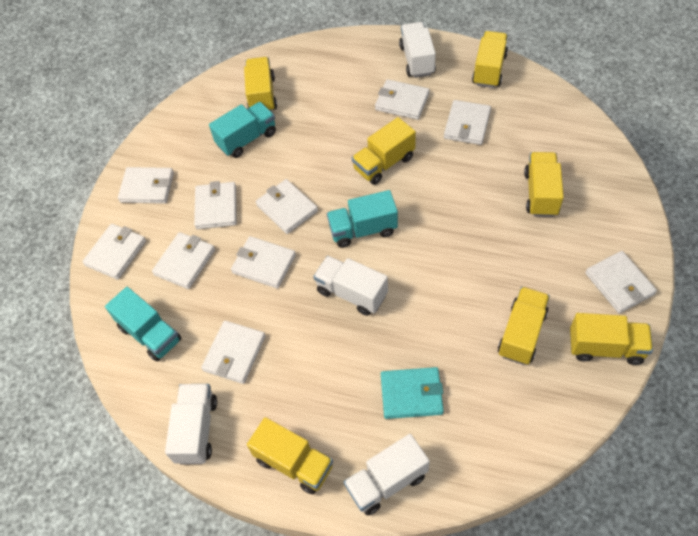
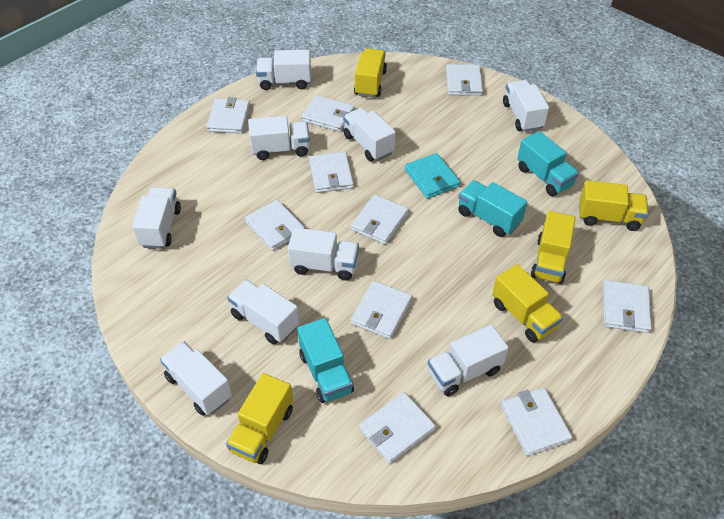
white truck: [165,384,217,464] [313,256,388,316] [344,434,430,516] [399,22,436,78] = 4 -> [132,187,181,249] [160,342,232,416] [227,279,299,344] [248,116,310,160] [256,50,311,90] [288,228,359,281] [343,108,396,161] [428,325,509,396] [503,80,549,132] = 9
yellow truck: [244,57,277,112] [247,417,333,494] [352,117,416,185] [472,31,508,88] [498,287,550,365] [524,152,564,217] [570,313,653,365] = 7 -> [226,373,293,464] [354,48,387,98] [492,264,563,342] [531,211,576,284] [579,180,648,231] = 5

